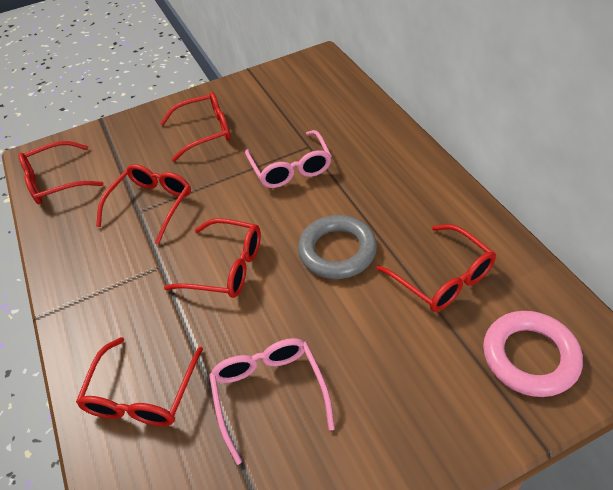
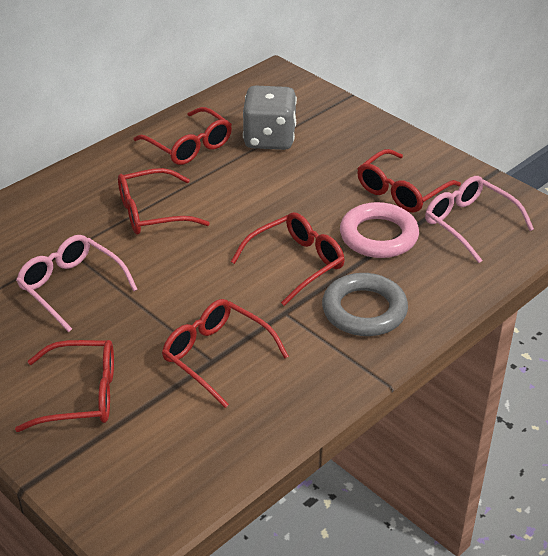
grey dice: none = 0 -> [243,85,297,150] = 1

